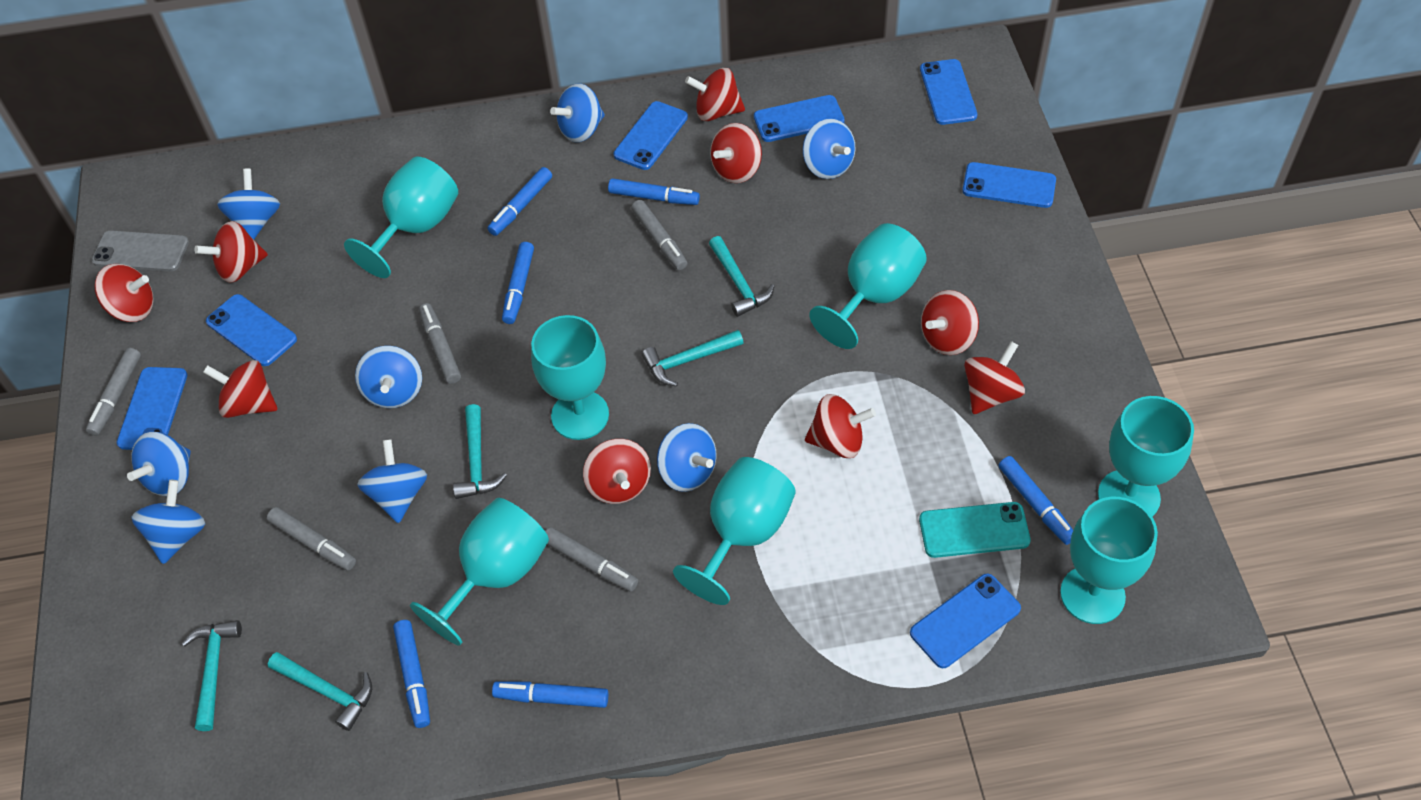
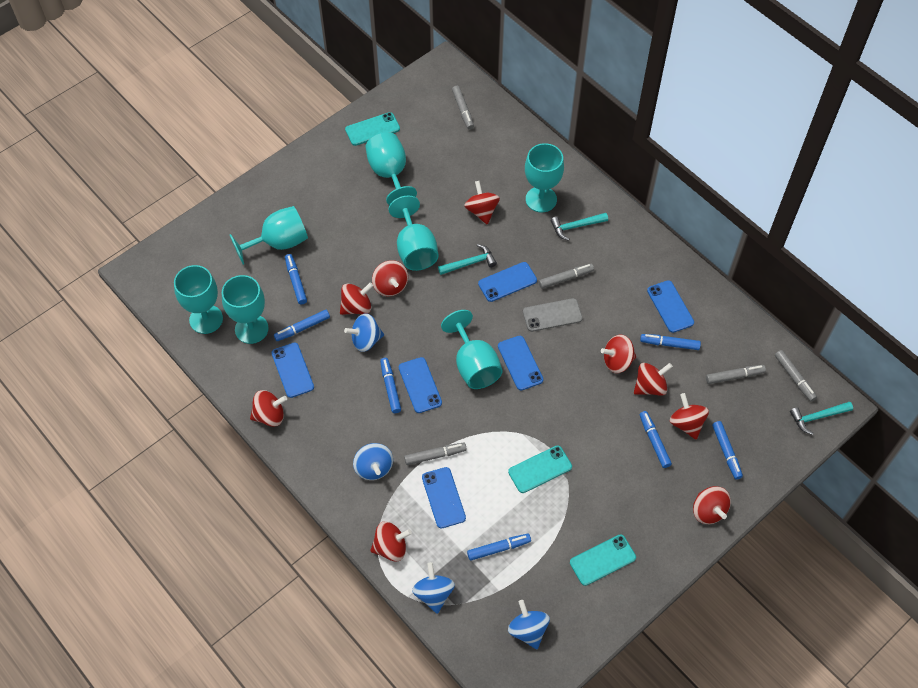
blue marker: [393,620,430,728] [487,167,552,236] [492,681,608,708] [502,242,534,324] [608,178,700,205] [999,456,1073,545] = 6 -> [274,310,330,341] [285,254,307,304] [380,358,401,413] [467,534,531,561] [640,334,701,350] [640,411,672,468] [712,421,743,480] = 7
blue phone: [117,367,188,450] [206,294,297,366] [613,101,688,170] [754,95,845,142] [910,574,1021,668] [920,59,977,125] [962,162,1056,208] = 7 -> [271,343,314,398] [399,357,442,413] [422,467,466,528] [478,262,537,302] [498,336,543,390] [647,280,694,333] = 6
blue spinning top: [127,432,191,496] [132,480,205,564] [217,169,280,240] [355,346,422,408] [357,439,427,523] [550,84,605,142] [657,423,717,492] [803,119,855,179] = 8 -> [344,313,384,352] [353,443,393,480] [412,562,455,614] [508,600,550,649] = 4
turquoise hammer: [182,620,242,731] [268,652,372,731] [453,404,507,499] [642,330,744,387] [709,236,775,317] = 5 -> [438,244,497,275] [550,213,608,241] [790,402,853,435] = 3
turquoise phone: [919,502,1031,558] = 1 -> [345,112,400,146] [508,445,572,493] [570,535,636,586] = 3

